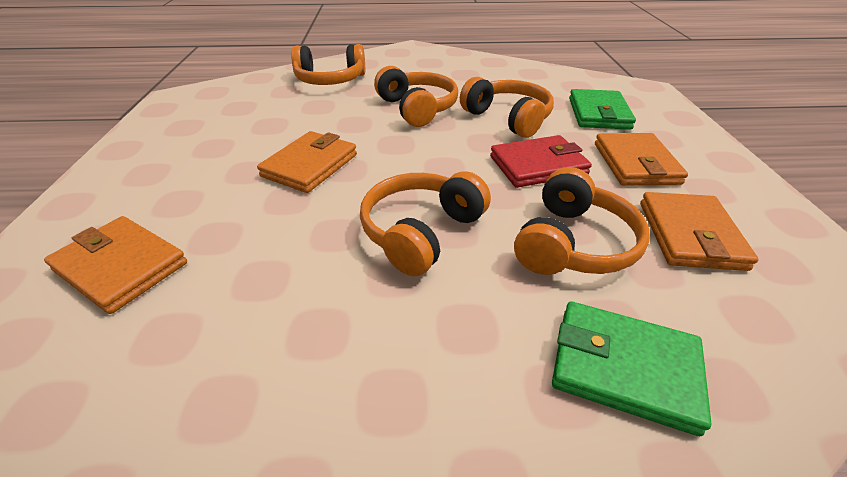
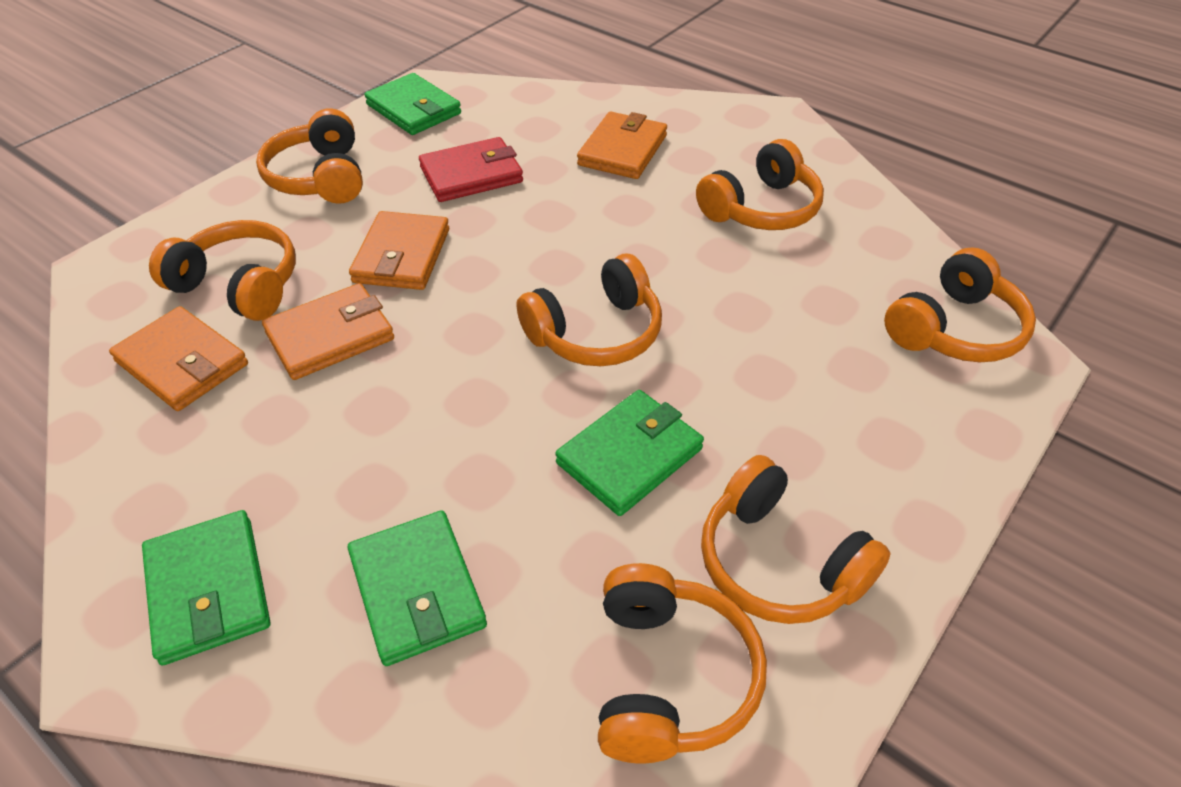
green wallet: [552,301,711,436] [569,89,636,130] = 2 -> [142,510,270,665] [348,510,487,666] [365,73,461,135] [555,390,704,516] = 4
orange headphones: [291,44,365,85] [360,171,491,276] [374,66,458,127] [460,77,554,138] [514,167,650,275] = 5 -> [149,220,296,321] [256,109,363,204] [517,254,662,366] [598,563,767,763] [696,139,824,230] [701,455,890,624] [884,247,1036,362] = 7

